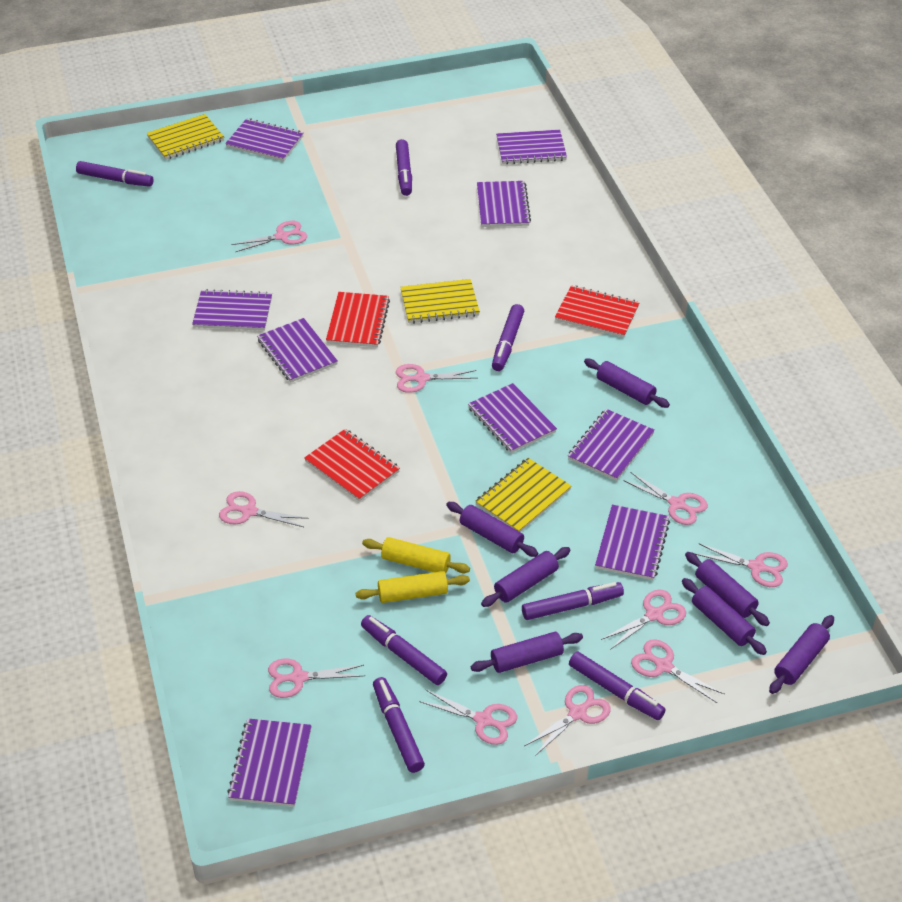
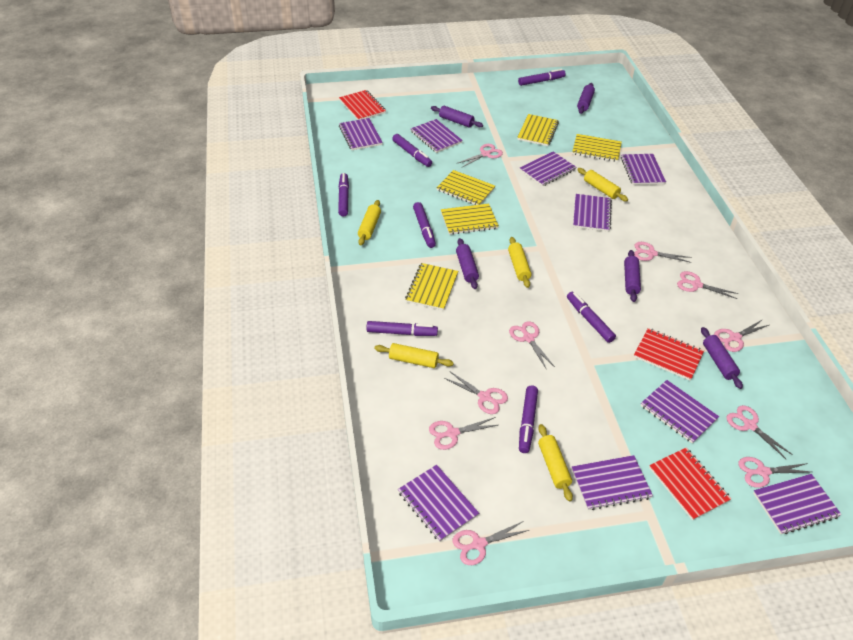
purple rolling pin: [446,502,538,557] [471,632,583,673] [481,547,570,607] [584,359,670,408] [682,578,767,655] [685,552,770,626] [769,615,834,694] = 7 -> [431,106,483,128] [456,238,479,289] [577,83,595,114] [624,250,641,302] [701,327,743,389] = 5
yellow notebook: [146,114,224,160] [400,279,480,324] [475,458,571,532] = 3 -> [405,263,458,310] [436,170,495,205] [441,203,499,235] [517,114,559,146] [572,134,622,162] = 5
yellow rolling pin: [356,571,470,603] [362,537,470,573] = 2 -> [358,200,381,246] [374,343,454,368] [508,237,532,288] [538,424,573,501] [577,168,628,202] = 5

